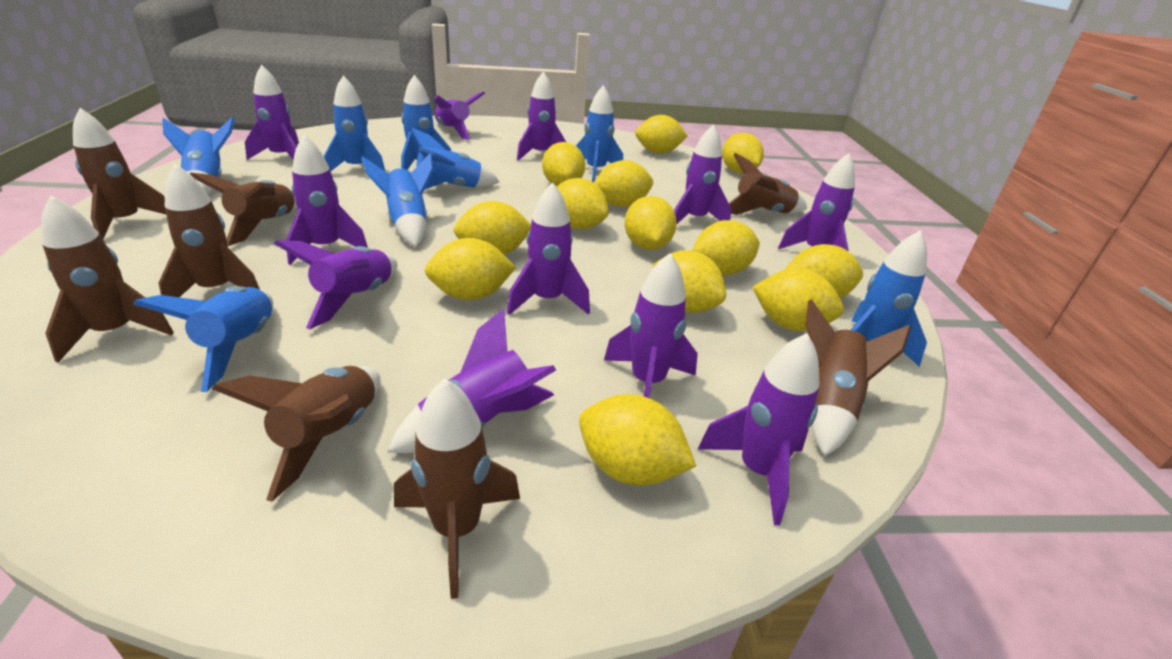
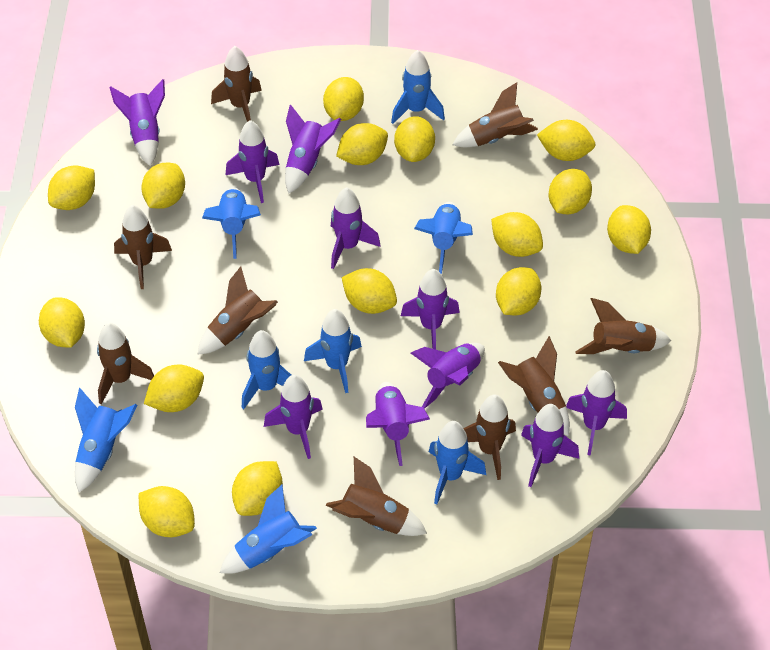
brown rocket: [41,195,174,363] [73,108,166,239] [159,164,260,297] [190,173,297,246] [212,366,380,502] [394,379,520,599] [729,153,807,215] [805,299,911,457] = 8 -> [97,323,154,405] [114,205,172,289] [197,266,278,355] [211,46,262,122] [326,457,427,536] [453,82,538,147] [463,395,516,480] [498,336,570,436] [575,298,671,354] = 9
purple rocket: [245,65,299,160] [274,240,398,329] [286,134,368,265] [388,308,556,453] [434,91,485,140] [507,183,590,315] [517,71,566,161] [604,253,698,398] [674,124,731,224] [698,333,820,525] [778,153,855,251] = 11 -> [109,79,165,166] [226,120,279,203] [264,375,323,459] [285,104,341,194] [331,187,381,269] [366,382,430,466] [401,269,460,350] [411,343,485,409] [521,404,579,487] [566,370,627,456] = 10
yellow lemon: [425,238,516,300] [453,201,531,255] [542,142,585,186] [557,178,609,229] [579,394,696,486] [594,160,653,207] [624,196,677,250] [635,115,688,154] [653,250,726,313] [693,220,760,275] [722,133,764,174] [752,268,844,331] [784,244,863,298] = 13 -> [39,297,85,348] [48,165,95,210] [139,486,195,537] [141,163,185,209] [144,365,204,412] [232,461,283,516] [323,77,364,121] [336,123,388,165] [342,268,397,314] [394,116,435,162] [491,212,543,257] [496,267,541,316] [537,120,596,161] [549,169,592,214] [607,205,651,254] = 15

